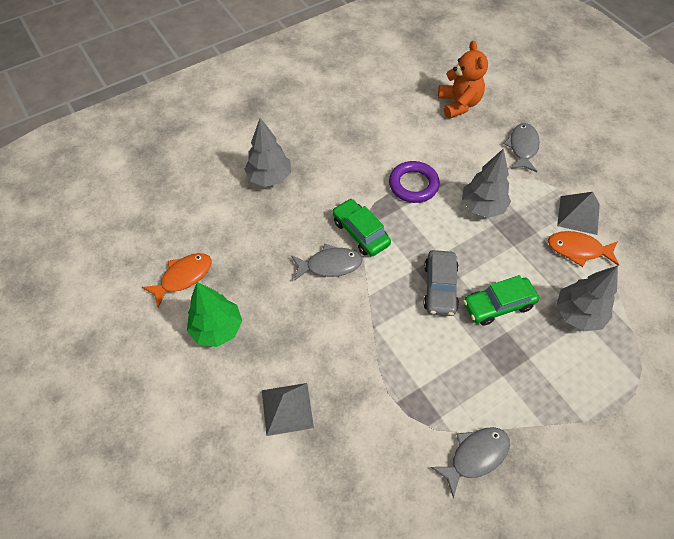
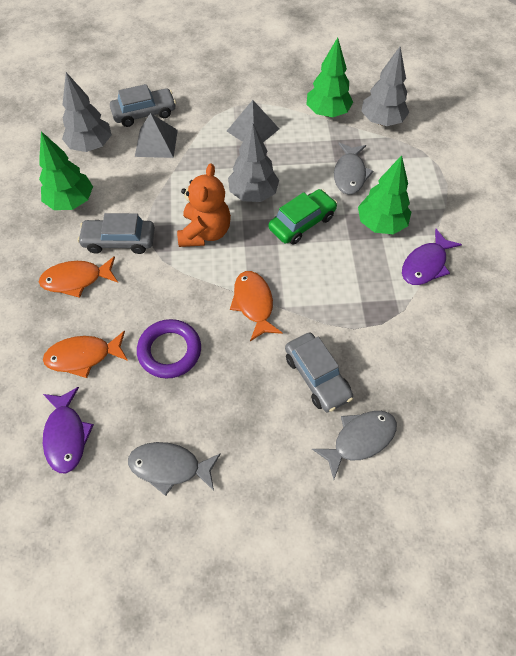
green car: [332,198,391,257] [463,275,539,326] = 2 -> [269,189,337,245] = 1
green tree: [187,282,242,347] = 1 -> [39,131,93,210] [306,38,353,117] [358,155,411,234] = 3
grey car: [423,250,459,316] = 1 -> [78,213,155,254] [110,84,176,127] [285,333,353,412] = 3
orange fish: [142,253,212,307] [548,231,619,267] = 2 -> [39,256,118,298] [43,330,128,378] [230,271,282,341] = 3
purple fish: none = 0 -> [43,387,94,473] [402,229,462,285] = 2

